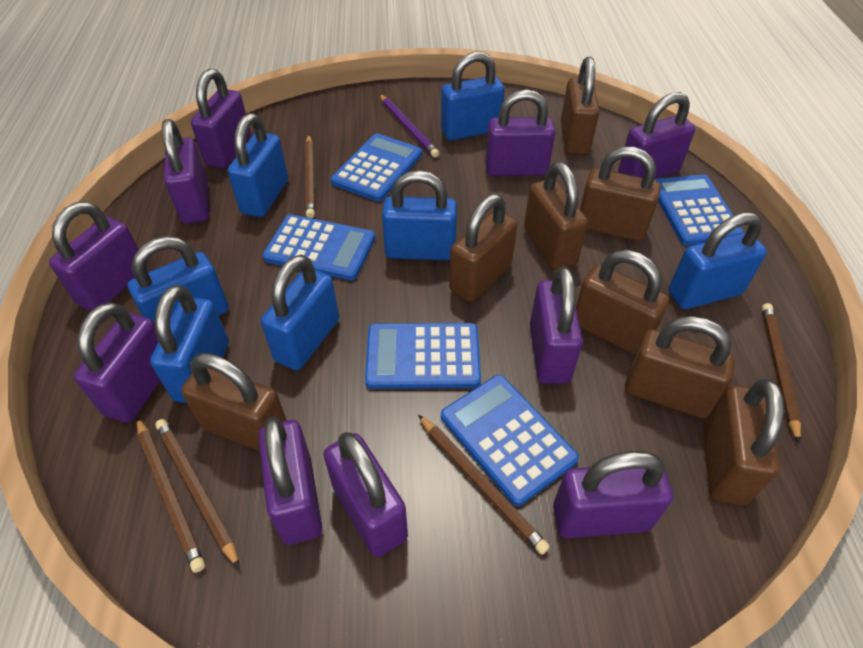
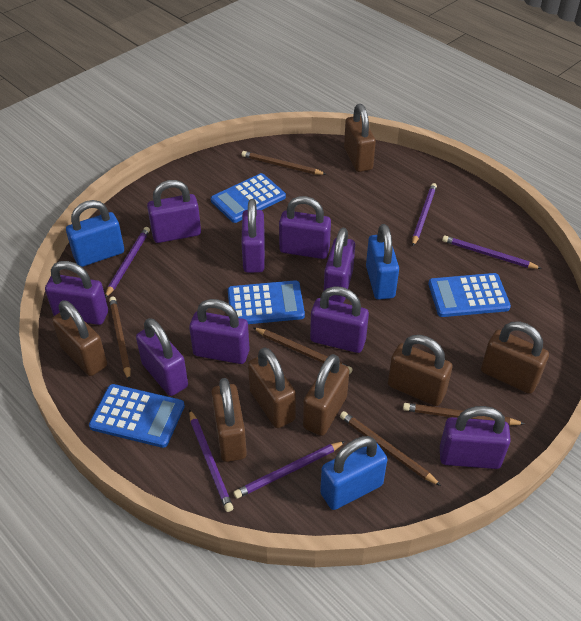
blue calculator: [262,214,375,280] [331,133,422,202] [365,323,481,389] [441,375,579,506] [654,174,744,246] = 5 -> [89,384,185,448] [211,173,286,223] [228,280,305,324] [428,273,511,317] = 4
blue padlock: [128,236,229,323] [150,285,229,403] [228,113,288,217] [261,255,339,370] [382,170,457,260] [441,52,505,140] [669,212,767,309] = 7 -> [66,200,124,267] [320,436,387,510] [366,224,399,300] = 3
brown padlock: [181,353,287,451] [449,194,517,302] [524,162,588,270] [561,57,599,155] [576,250,669,355] [580,147,661,241] [625,316,735,418] [704,379,784,505] = 8 -> [52,300,107,376] [211,378,247,462] [248,347,296,428] [303,354,349,436] [344,104,376,172] [388,335,453,406] [481,322,549,394] = 7
purple padlock: [49,201,147,311] [74,302,160,423] [162,119,209,224] [191,69,251,168] [258,416,322,545] [323,432,408,557] [485,89,555,176] [530,266,583,384] [553,451,673,538] [618,92,695,179] = 10 -> [45,261,108,325] [136,318,188,396] [147,180,201,243] [189,299,250,364] [241,199,265,273] [279,196,331,259] [310,286,369,353] [324,228,355,303] [440,406,511,469] = 9
purple pencil: [379,94,439,158] = 1 -> [105,227,150,298] [189,409,233,512] [233,441,346,499] [412,183,437,246] [442,236,542,269] = 5

